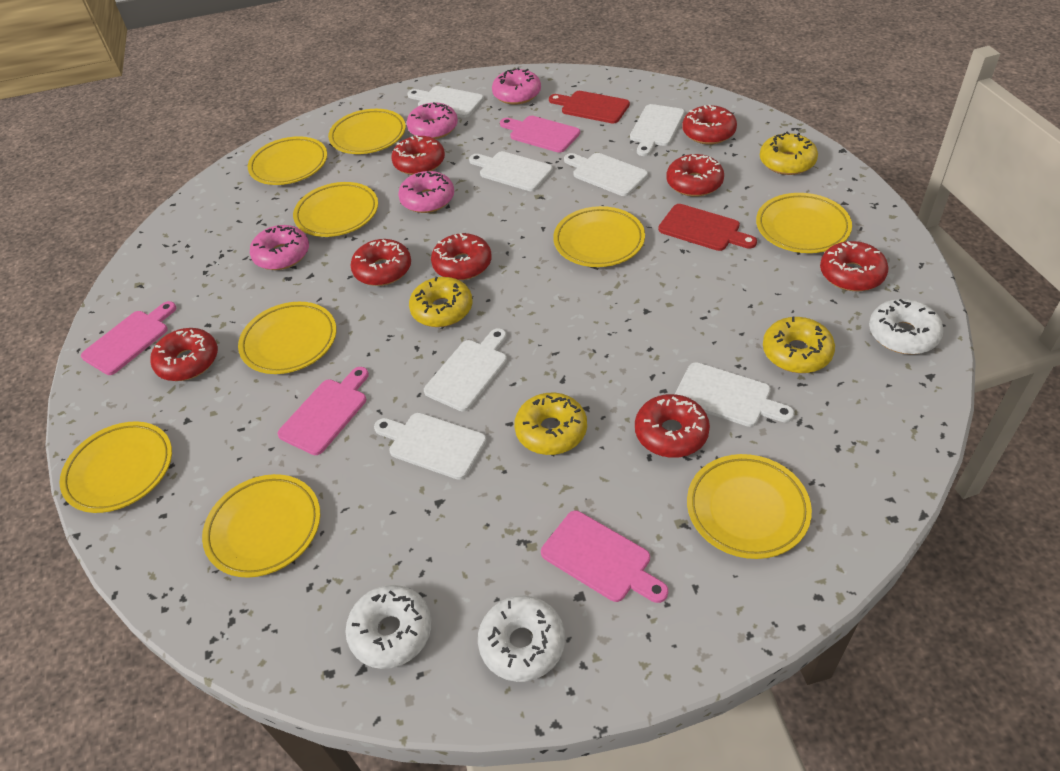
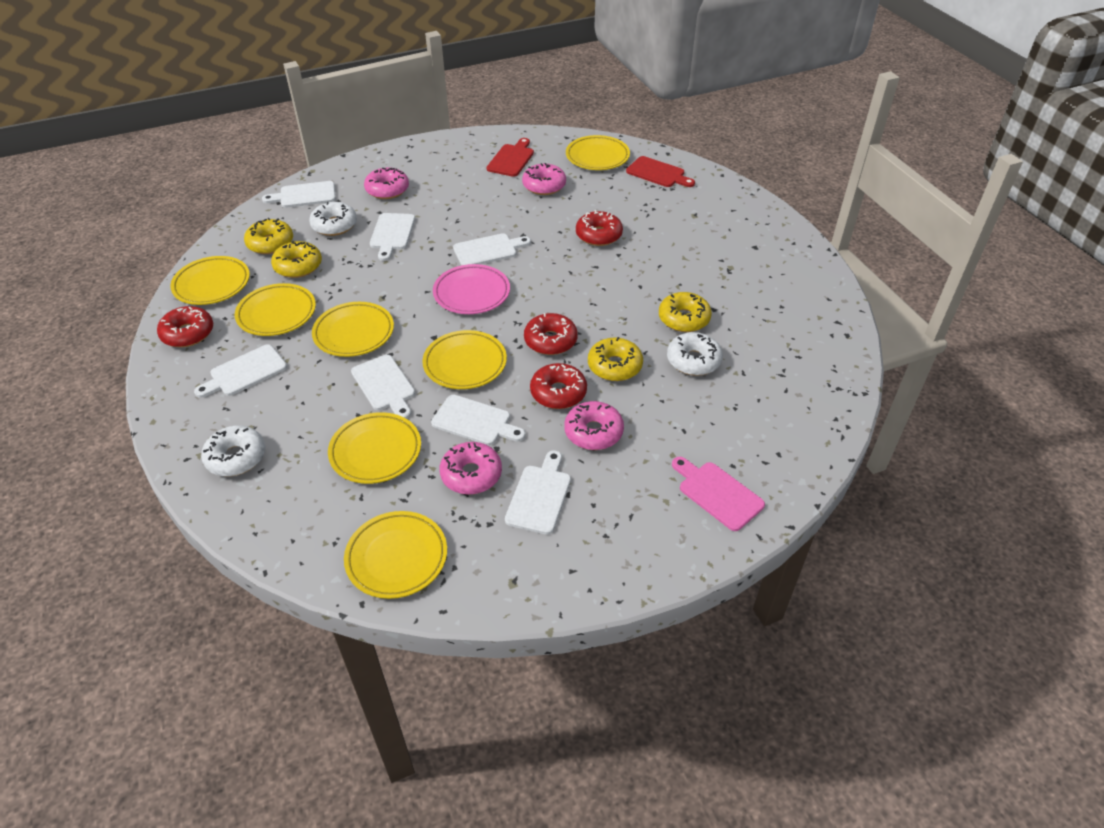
pink cutting board: [81,301,176,375] [277,367,369,455] [500,116,580,153] [541,511,668,603] = 4 -> [672,457,765,531] = 1
pink plate: none = 0 -> [433,264,510,314] = 1
red donut: [150,328,218,381] [351,239,411,286] [391,135,445,175] [431,233,492,280] [635,394,710,458] [666,154,724,197] [682,105,737,144] [820,241,889,291] = 8 -> [157,306,213,347] [524,313,578,355] [530,363,587,409] [576,210,623,246] = 4
yellow plate: [59,421,172,513] [202,474,320,578] [238,302,337,374] [248,136,327,185] [293,182,378,237] [328,109,406,154] [553,206,645,267] [687,454,812,559] [756,193,852,253] = 9 -> [170,256,250,305] [235,283,316,336] [312,302,394,357] [328,412,421,484] [344,511,447,599] [422,330,507,389] [566,135,630,170] = 7

